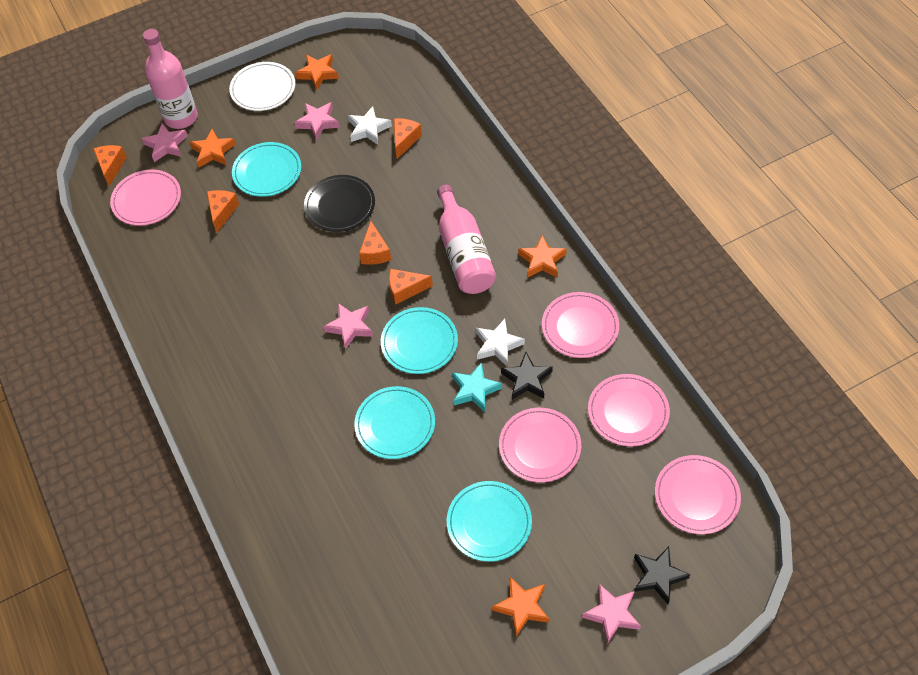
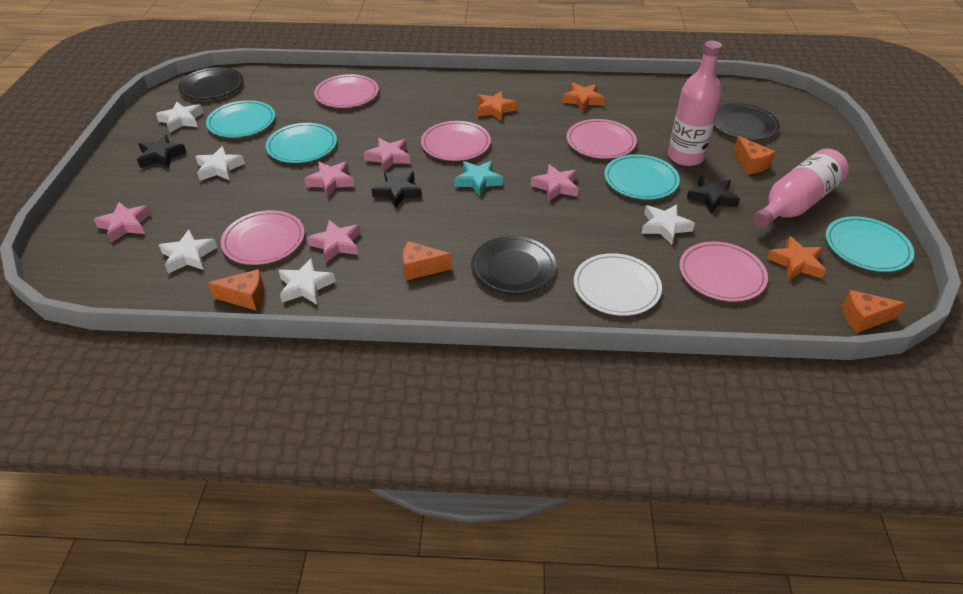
black plate: [304,175,375,232] = 1 -> [178,67,244,100] [471,236,556,295] [714,103,780,141] = 3
black star: [501,352,553,399] [634,546,690,604] = 2 -> [137,135,187,168] [371,172,422,209] [686,175,740,213] = 3
orange cheese: [93,145,127,186] [207,190,239,232] [359,221,391,265] [389,269,433,305] [394,118,422,159] = 5 -> [208,269,265,311] [403,241,452,280] [733,136,775,174] [842,290,906,333] = 4
orange star: [189,129,236,167] [295,54,339,90] [492,577,549,637] [518,235,567,278] = 4 -> [476,91,518,121] [562,83,605,112] [767,236,826,280] = 3
pink star: [141,123,188,162] [294,102,340,140] [323,303,373,350] [582,584,641,644] = 4 -> [93,202,152,243] [304,161,355,197] [307,220,361,263] [364,138,411,172] [531,164,579,201] = 5
white star: [348,106,392,145] [476,319,525,366] = 2 -> [156,102,203,133] [159,230,218,274] [195,146,245,181] [278,258,336,305] [641,204,695,245] = 5

